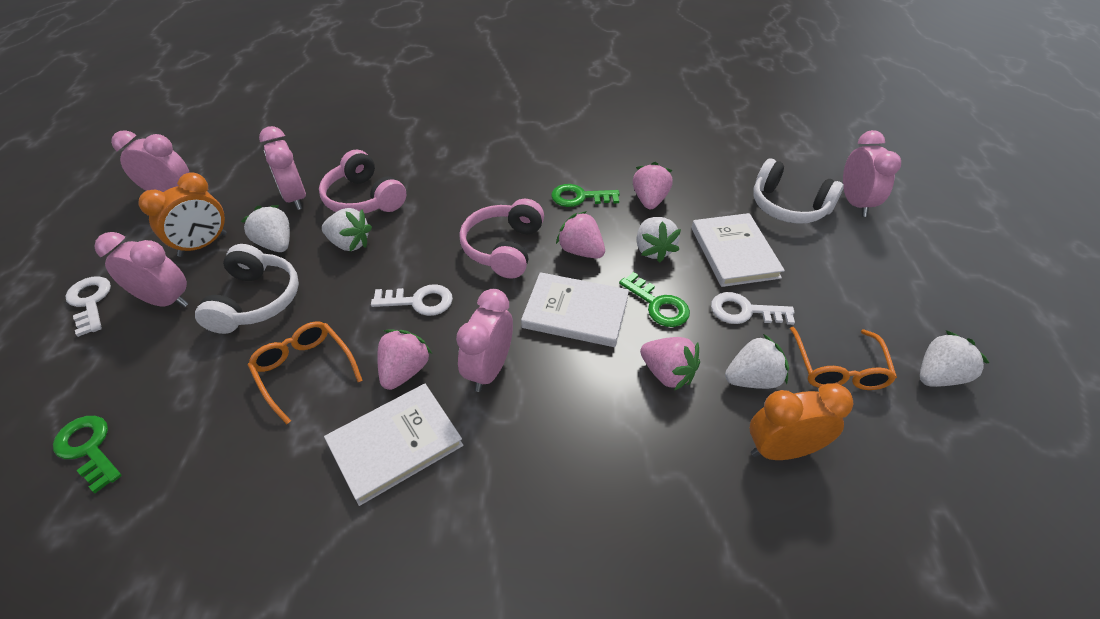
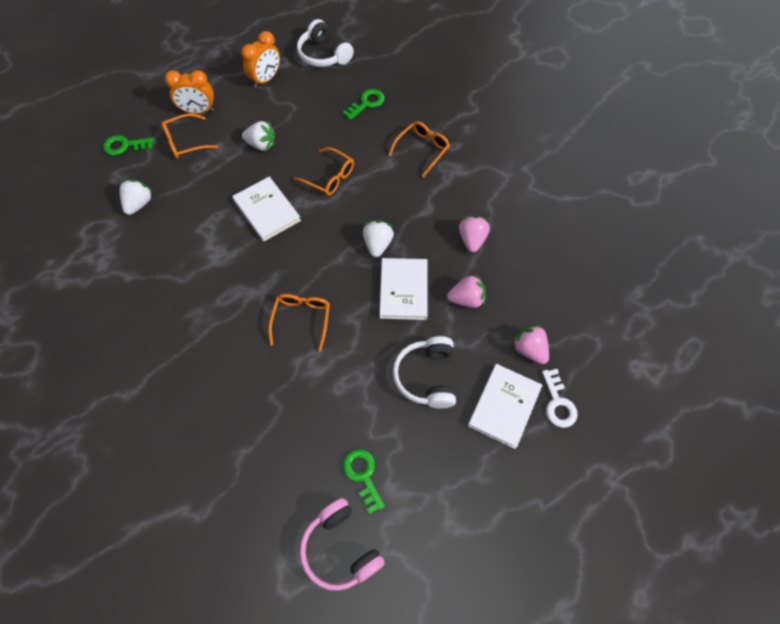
orange glasses: [248,321,363,424] [790,327,897,390] = 2 -> [162,114,218,159] [268,294,330,352] [294,147,354,196] [389,121,450,178] = 4
pink clock: [94,232,188,307] [111,130,190,192] [259,126,306,210] [456,289,513,392] [843,130,901,217] = 5 -> none = 0
pink headphones: [319,150,406,214] [459,199,544,279] = 2 -> [300,498,385,591] = 1
pink strawberry: [377,329,432,390] [556,211,605,259] [633,162,673,209] [640,337,700,391] = 4 -> [447,274,486,308] [459,216,490,253] [512,325,549,364] = 3
white key: [65,276,111,337] [371,284,453,316] [711,292,795,325] = 3 -> [542,369,578,428] = 1
white strawberry: [241,205,290,252] [322,208,372,251] [636,217,681,263] [725,334,789,389] [920,330,989,387] = 5 -> [119,179,153,215] [242,121,275,151] [363,221,394,257] = 3

